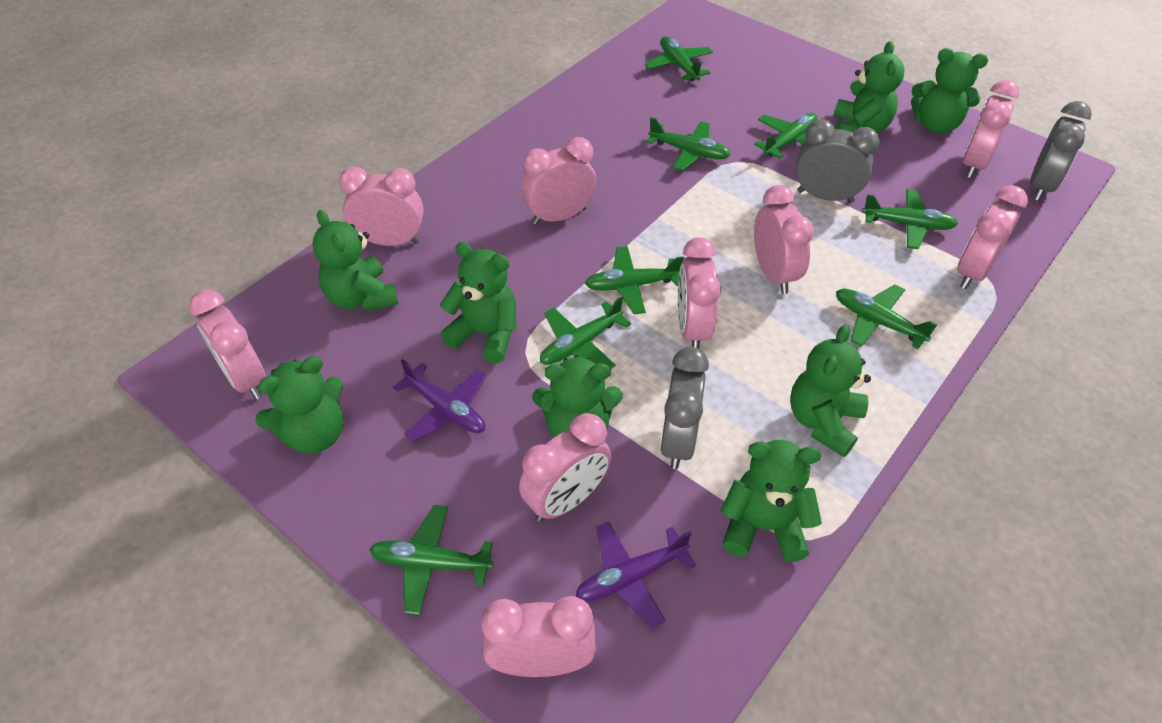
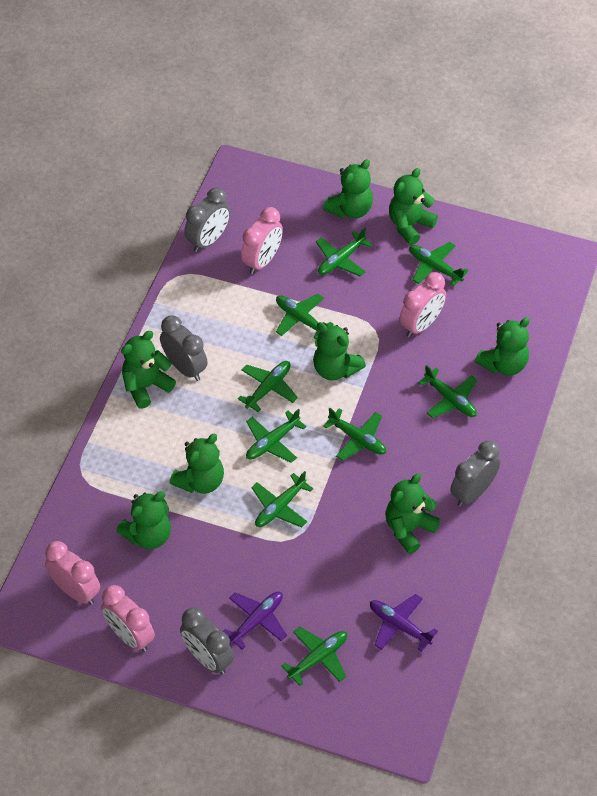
green plane: [369,505,494,615] [540,296,631,369] [585,246,684,314] [645,36,713,81] [646,117,730,171] [754,113,818,159] [836,284,938,349] [862,189,958,249] = 8 -> [238,361,298,412] [246,409,306,463] [251,471,314,527] [276,294,334,339] [281,627,347,686] [316,228,372,276] [323,408,386,461] [409,242,469,286] [418,365,477,418] = 9
grey clock: [660,347,709,469] [796,119,879,203] [1030,101,1092,201] = 3 -> [160,315,208,381] [180,607,234,674] [184,187,230,252] [451,440,500,507] = 4
pink clock: [189,290,266,399] [339,167,424,246] [481,596,596,677] [519,413,611,522] [521,137,597,225] [678,237,721,349] [754,185,814,294] [957,185,1028,289] [963,80,1020,178] = 9 -> [45,541,100,605] [101,585,155,652] [241,207,283,274] [399,272,446,337] = 4

